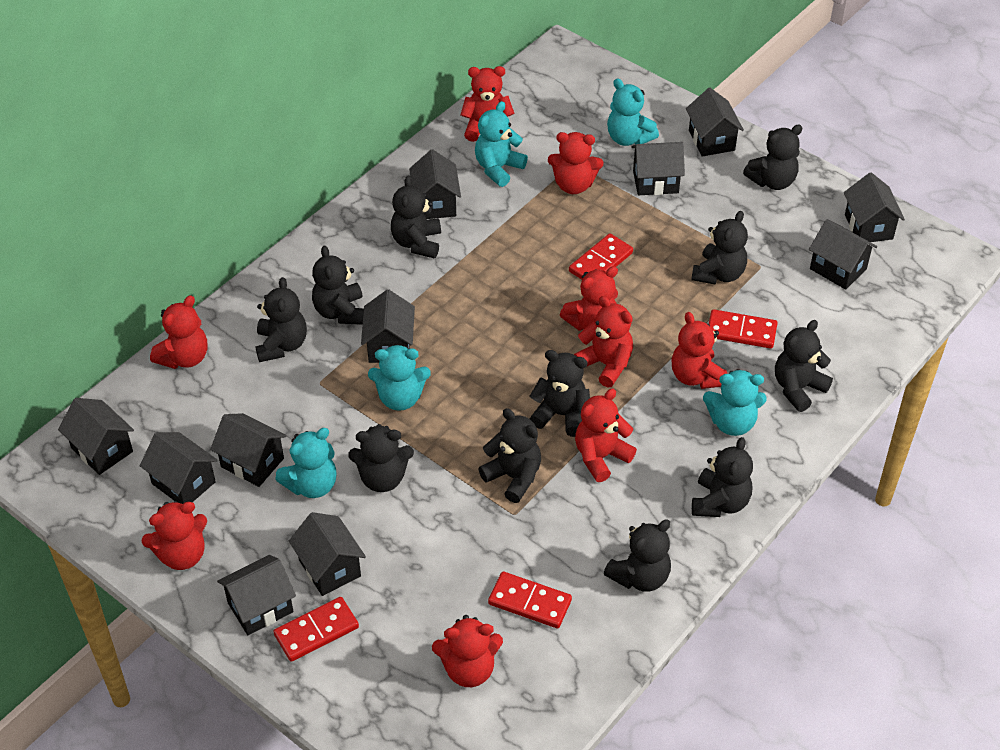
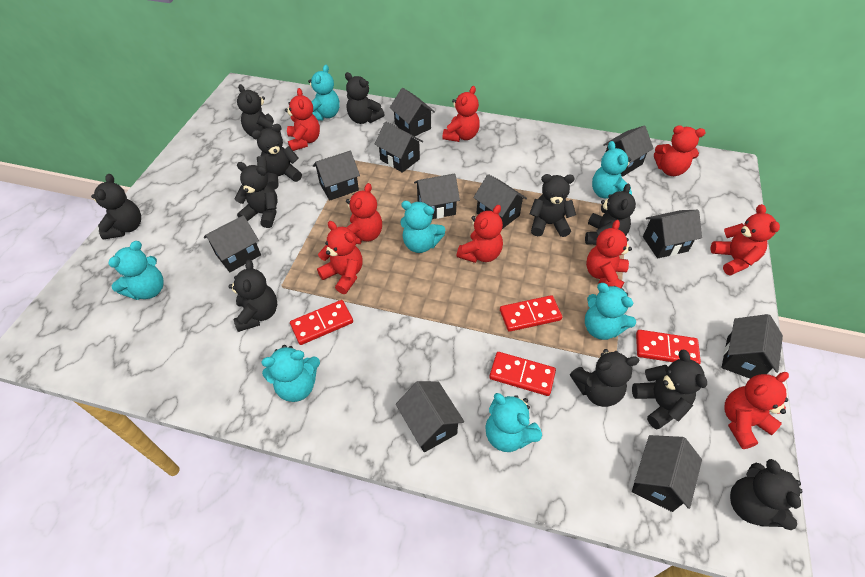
turquoise teddy bear: [275,428,337,498] [368,344,431,411] [475,101,528,187] [607,78,659,146] [703,369,767,436] = 5 -> [108,241,164,300] [261,345,320,402] [308,65,340,121] [401,201,445,253] [485,393,542,452] [585,283,636,340] [592,141,632,198] = 7

